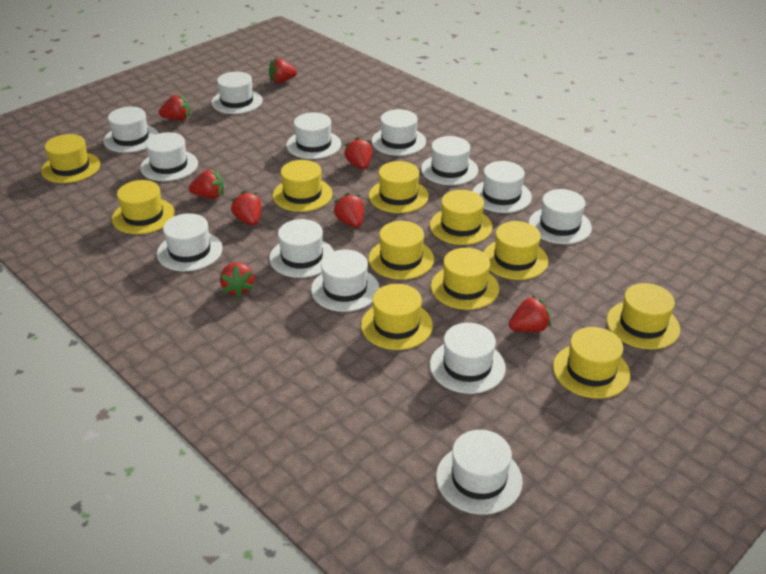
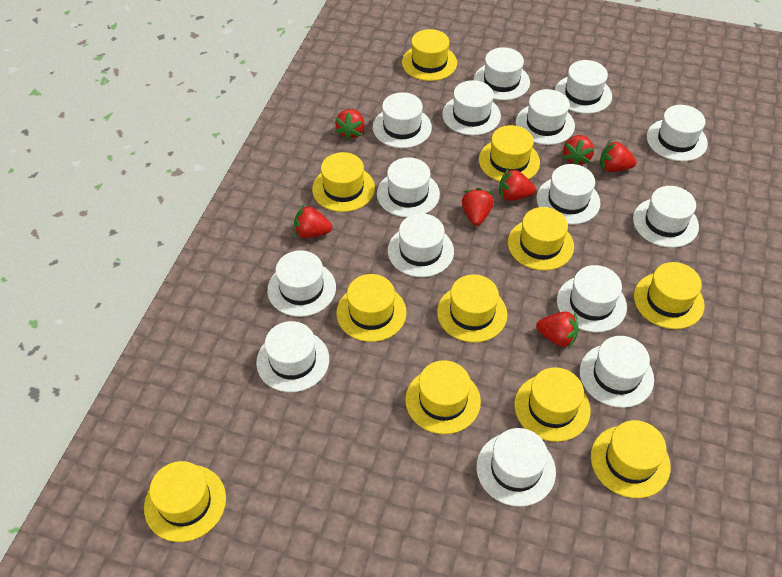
red strawberry: [159,94,190,121] [189,169,224,199] [220,262,254,298] [231,191,261,226] [269,58,297,83] [333,193,364,228] [344,137,372,169] [509,295,551,332] = 8 -> [294,205,332,238] [335,109,365,141] [462,188,494,226] [499,168,536,201] [536,311,579,349] [562,135,594,165] [600,140,637,172] = 7
white hat: [103,107,159,153] [140,132,198,181] [157,213,223,271] [211,72,263,114] [269,219,334,278] [286,112,341,159] [311,249,380,312] [371,109,426,156] [421,136,478,185] [430,323,506,394] [436,430,523,515] [473,161,532,213] [529,189,592,244] = 13 -> [256,321,329,392] [267,250,336,317] [373,92,432,148] [377,157,440,217] [388,213,454,277] [442,80,501,135] [474,47,530,100] [476,428,556,507] [516,89,575,145] [537,164,600,225] [555,60,612,114] [557,265,627,332] [580,336,654,408] [633,186,699,248] [647,105,708,161] = 15

